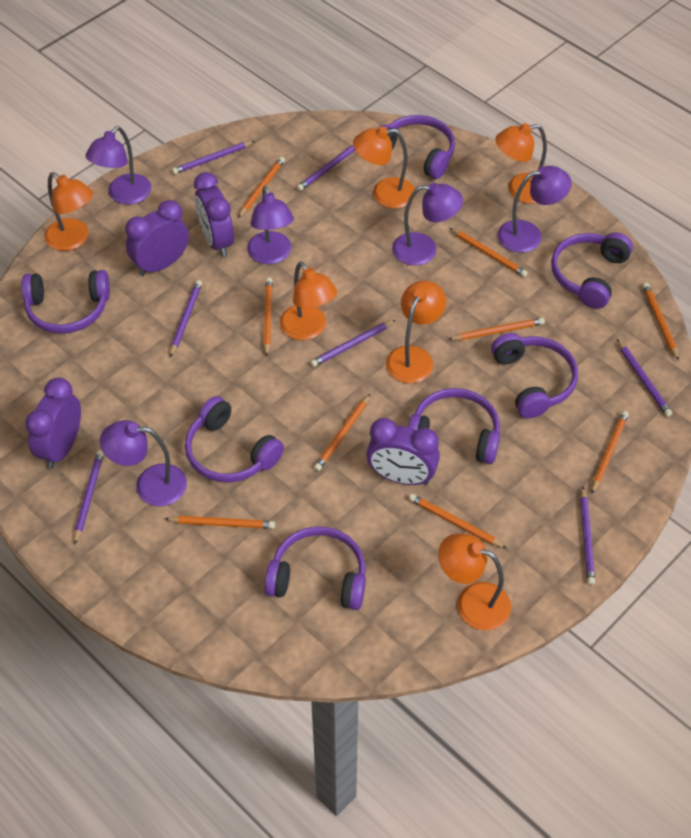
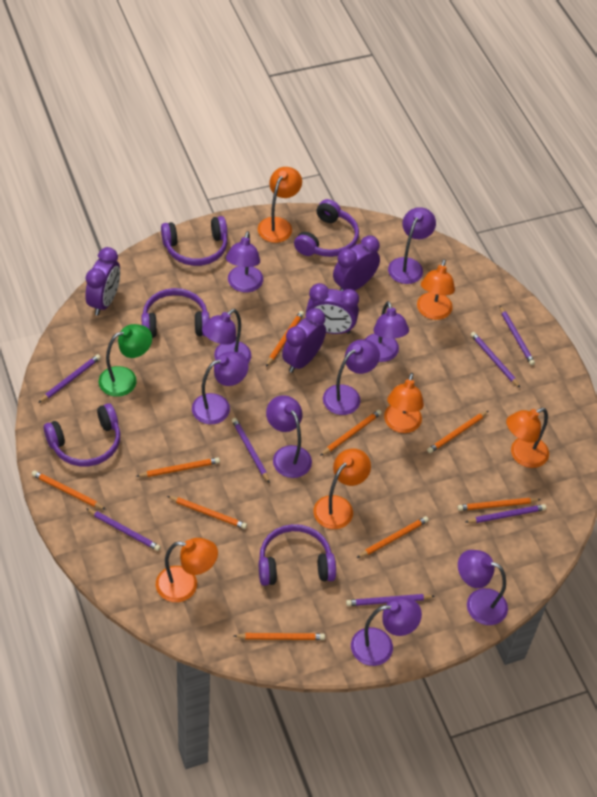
green lamp: none = 0 -> [99,324,152,397] = 1
purple headphones: [21,270,110,334] [185,396,284,483] [264,526,366,610] [378,115,455,179] [408,388,500,464] [491,333,578,418] [551,232,633,309] = 7 -> [44,403,120,466] [141,288,210,338] [161,216,228,266] [259,524,336,586] [294,199,359,257] = 5
purple lamp: [85,126,151,205] [100,420,187,506] [247,186,294,264] [392,183,463,266] [498,166,572,253] = 5 -> [192,352,249,424] [202,309,251,363] [226,231,263,293] [266,395,312,478] [323,339,380,415] [351,597,422,666] [365,301,409,362] [388,207,436,284] [458,550,508,625] = 9

